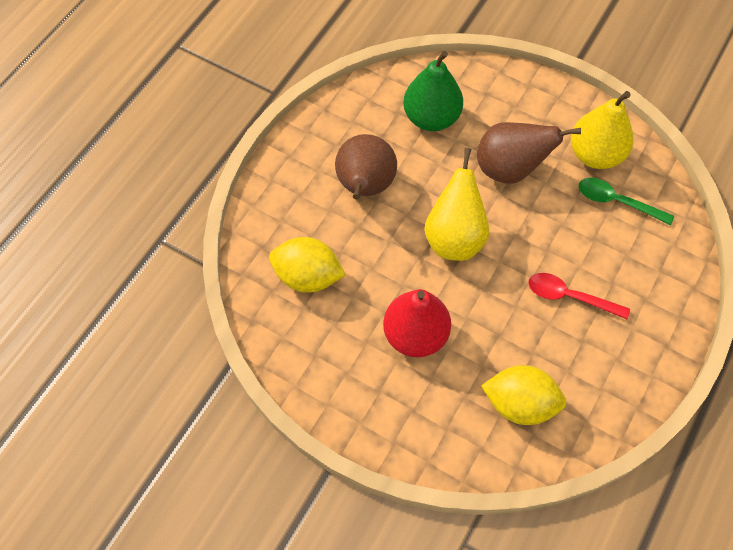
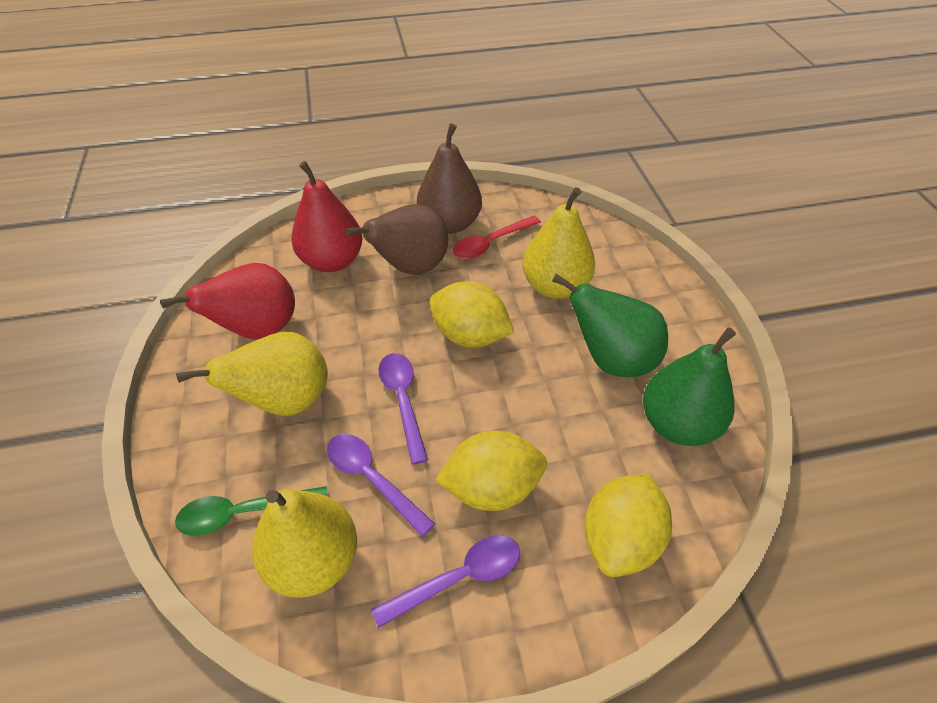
green pear: [403,51,463,131] = 1 -> [552,274,668,377] [643,327,736,446] = 2
purple spoon: none = 0 -> [327,434,435,537] [371,535,520,628] [378,353,428,464] = 3
red pear: [383,289,451,357] = 1 -> [160,263,295,339] [291,161,363,272] = 2
yellow lemon: [269,237,346,293] [481,365,566,425] = 2 -> [430,282,514,348] [435,431,547,511] [584,474,672,577] = 3
yellow pear: [424,148,489,261] [571,91,634,169] = 2 -> [176,332,328,416] [252,489,357,598] [522,187,595,299] = 3

